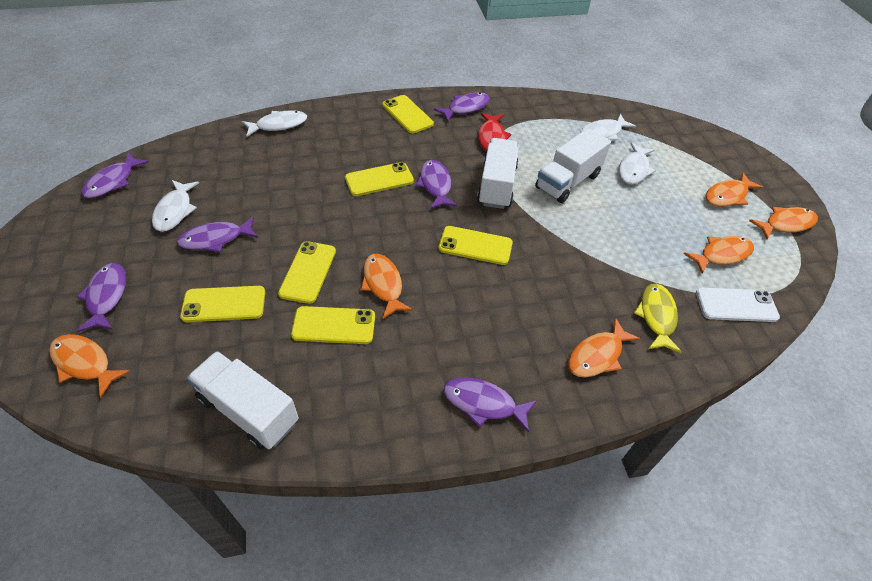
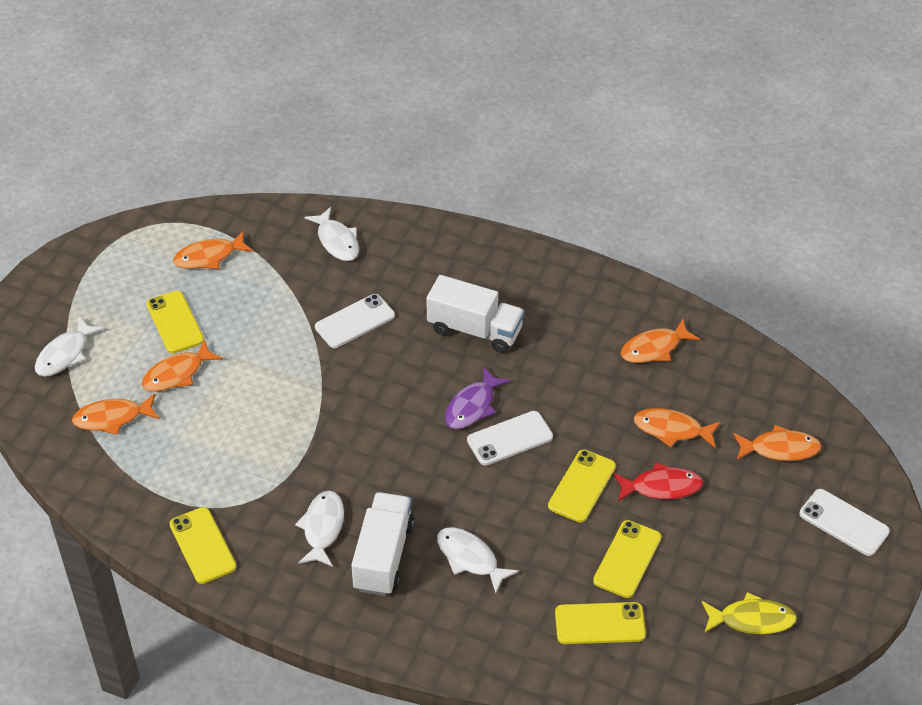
purple fish: [77,263,126,332] [81,152,149,198] [177,217,258,252] [416,160,457,209] [434,92,490,122] [444,377,537,433] = 6 -> [445,367,510,429] = 1
white phone: [696,287,780,322] = 1 -> [315,294,395,348] [467,411,553,466] [800,489,890,556] = 3
white truck: [187,351,299,449] [477,138,518,209] [535,128,611,203] = 3 -> [351,492,415,596] [426,275,524,353] = 2
yellow phone: [180,286,265,322] [278,241,336,304] [291,306,375,344] [345,162,414,196] [382,95,434,133] [438,226,513,265] = 6 -> [146,291,204,353] [169,507,237,584] [548,449,616,522] [555,602,646,644] [593,520,661,598] = 5

